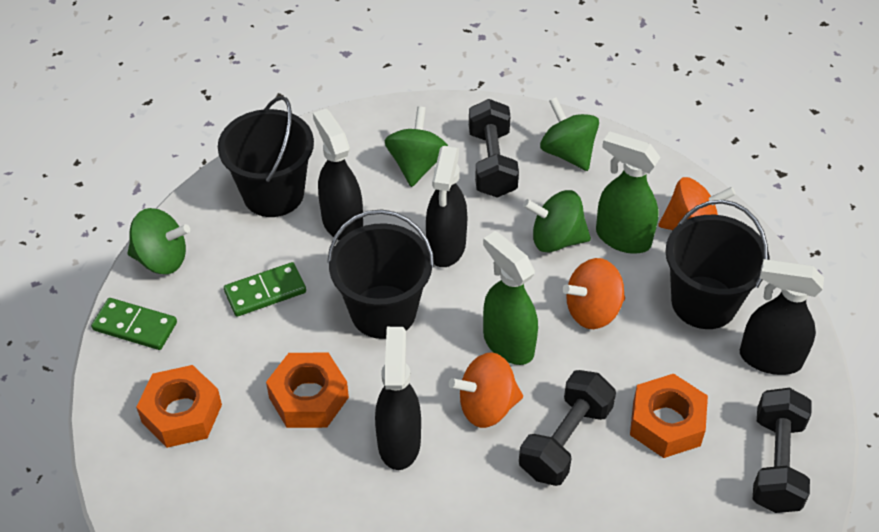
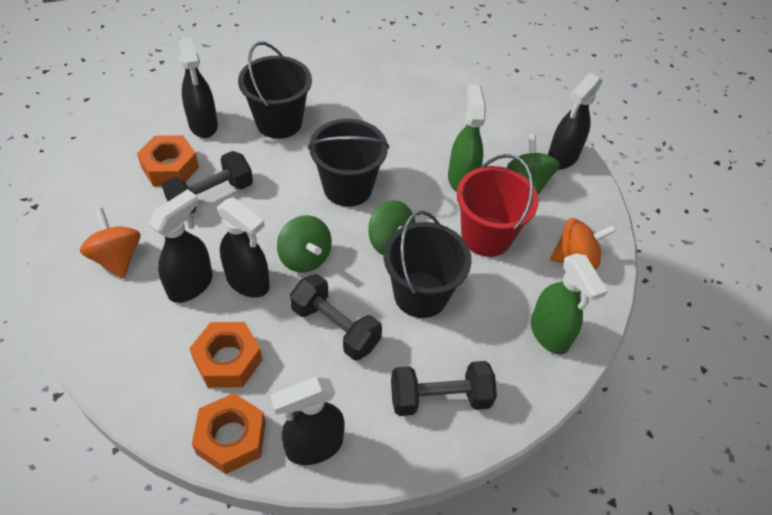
black spray bottle: [313,109,363,240] [375,327,421,470] [426,146,467,267] [740,259,824,375] = 4 -> [149,189,213,303] [178,37,218,138] [217,197,270,298] [270,377,345,465] [548,73,602,169] = 5
green domino: [91,298,177,350] [224,262,306,317] = 2 -> none = 0
green spinning top: [128,208,190,274] [385,106,448,187] [523,190,591,252] [540,97,599,171] = 4 -> [277,215,331,273] [368,200,416,256] [507,135,560,195] = 3
orange spinning top: [449,352,523,428] [562,258,625,329] [658,177,736,230] = 3 -> [80,208,141,279] [550,218,616,269] = 2
red bucket: none = 0 -> [457,154,539,257] = 1

